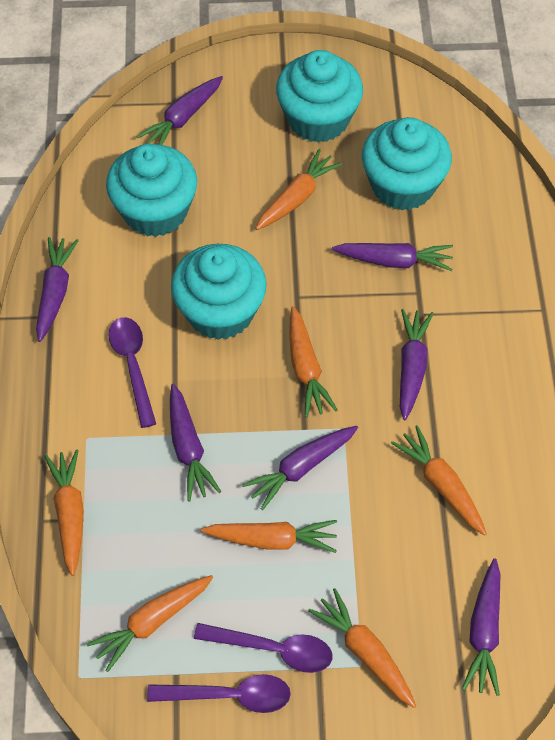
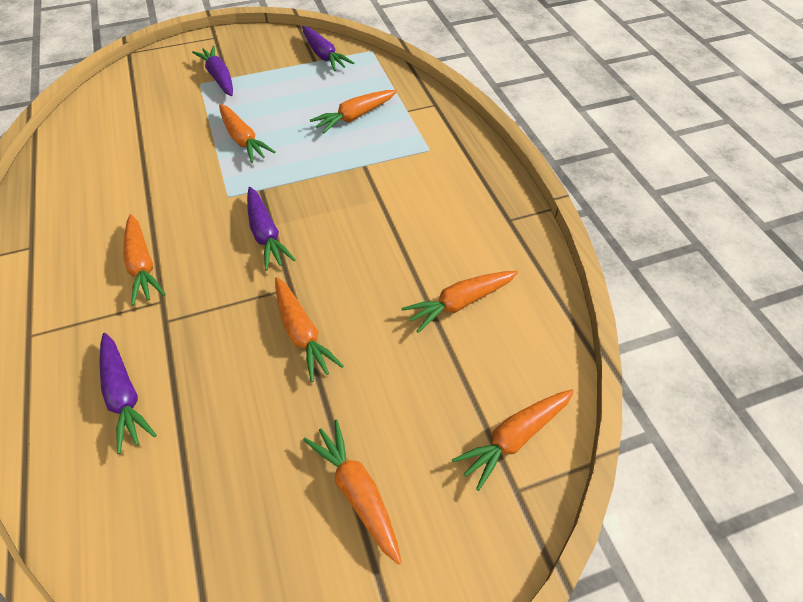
purple carrot: [36,237,79,342] [136,76,223,145] [170,383,221,501] [242,426,358,510] [332,243,453,271] [400,309,434,421] [462,558,501,696] = 7 -> [99,333,157,454] [192,46,233,96] [247,187,296,270] [302,26,354,71] = 4
purple spoon: [108,317,156,428] [147,674,291,713] [194,623,332,673] = 3 -> none = 0
turquoise cupcake: [106,144,197,237] [171,244,267,340] [276,50,363,143] [362,117,452,211] = 4 -> none = 0

